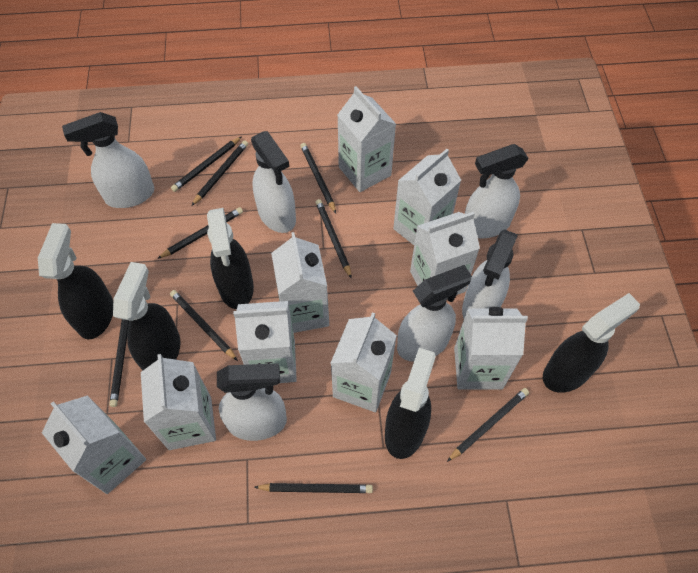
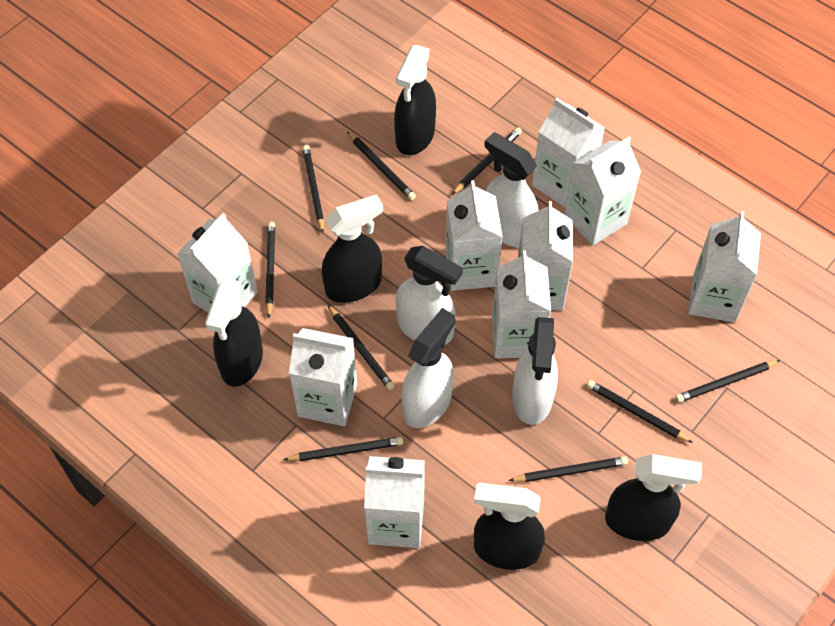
white spray bottle: [62,112,154,208] [217,363,287,441] [251,131,296,233] [397,265,472,362] [462,229,518,318] [465,144,529,239] = 6 -> [396,246,463,345] [401,308,456,428] [484,132,539,247] [512,317,558,425] = 4

